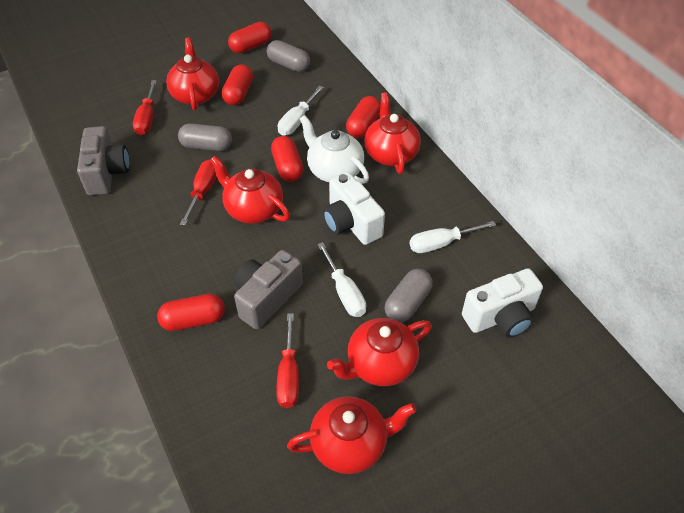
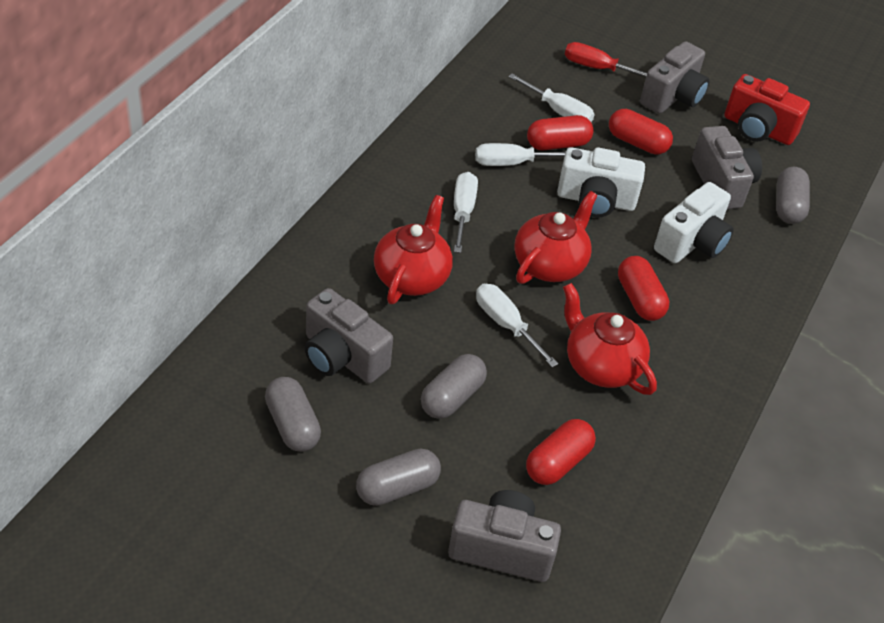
grey camera: [77,126,130,195] [234,250,303,329] = 2 -> [305,288,393,383] [448,490,561,582] [640,41,710,114] [692,126,762,209] = 4
grey capsule: [178,124,232,151] [267,40,310,72] [385,269,433,323] = 3 -> [265,377,321,452] [356,448,441,506] [421,354,487,419] [776,167,810,224] = 4
red camera: none = 0 -> [724,74,810,145] = 1
red capsule: [157,294,225,331] [222,64,253,105] [228,22,272,53] [271,136,304,182] [346,96,381,138] = 5 -> [526,419,596,485] [527,115,594,150] [609,109,673,155] [618,256,669,321] = 4
red screwdriver: [133,80,157,135] [180,159,217,226] [276,313,299,408] = 3 -> [565,42,647,77] = 1
red teapot: [166,37,219,110] [210,156,290,224] [287,396,416,474] [327,318,432,386] [364,92,421,174] = 5 -> [374,195,453,304] [514,191,598,284] [563,283,657,395] = 3
white screwdriver: [278,86,324,136] [317,242,366,317] [409,221,496,253] = 3 -> [454,172,478,253] [475,143,565,166] [476,284,558,367] [508,74,594,122] = 4
white teapot: [300,115,369,184] = 1 -> none = 0

